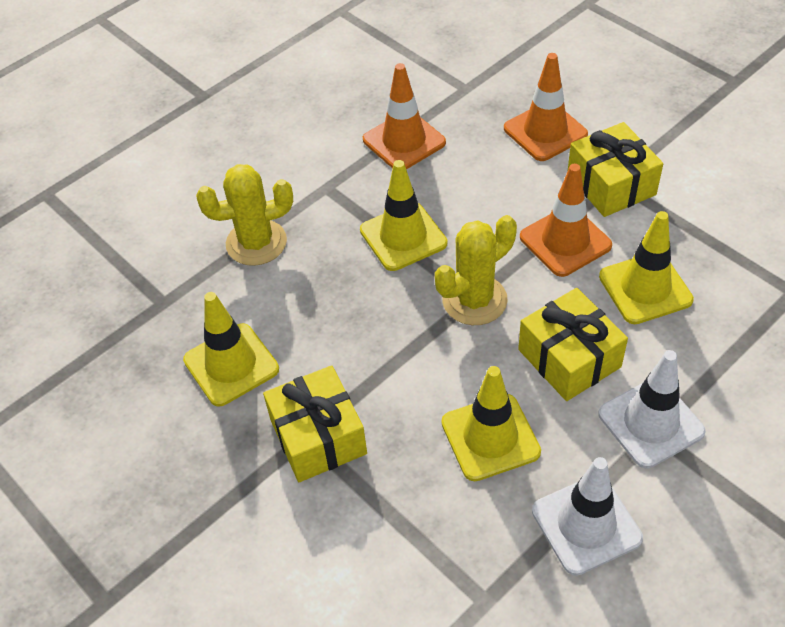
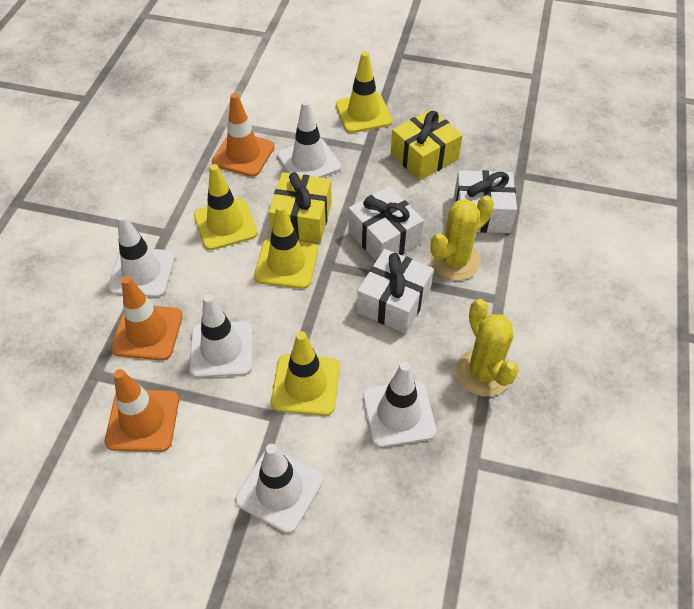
white gift: none = 0 -> [348,186,424,261] [357,249,434,334] [454,170,517,233] = 3
white traffic cone: [532,457,643,576] [598,350,706,469] = 2 -> [108,214,175,298] [189,294,253,378] [235,443,323,533] [277,100,341,178] [363,362,436,447] = 5
yellow gift: [263,365,367,482] [518,288,628,401] [568,122,663,217] = 3 -> [269,172,332,243] [391,109,463,181] = 2

